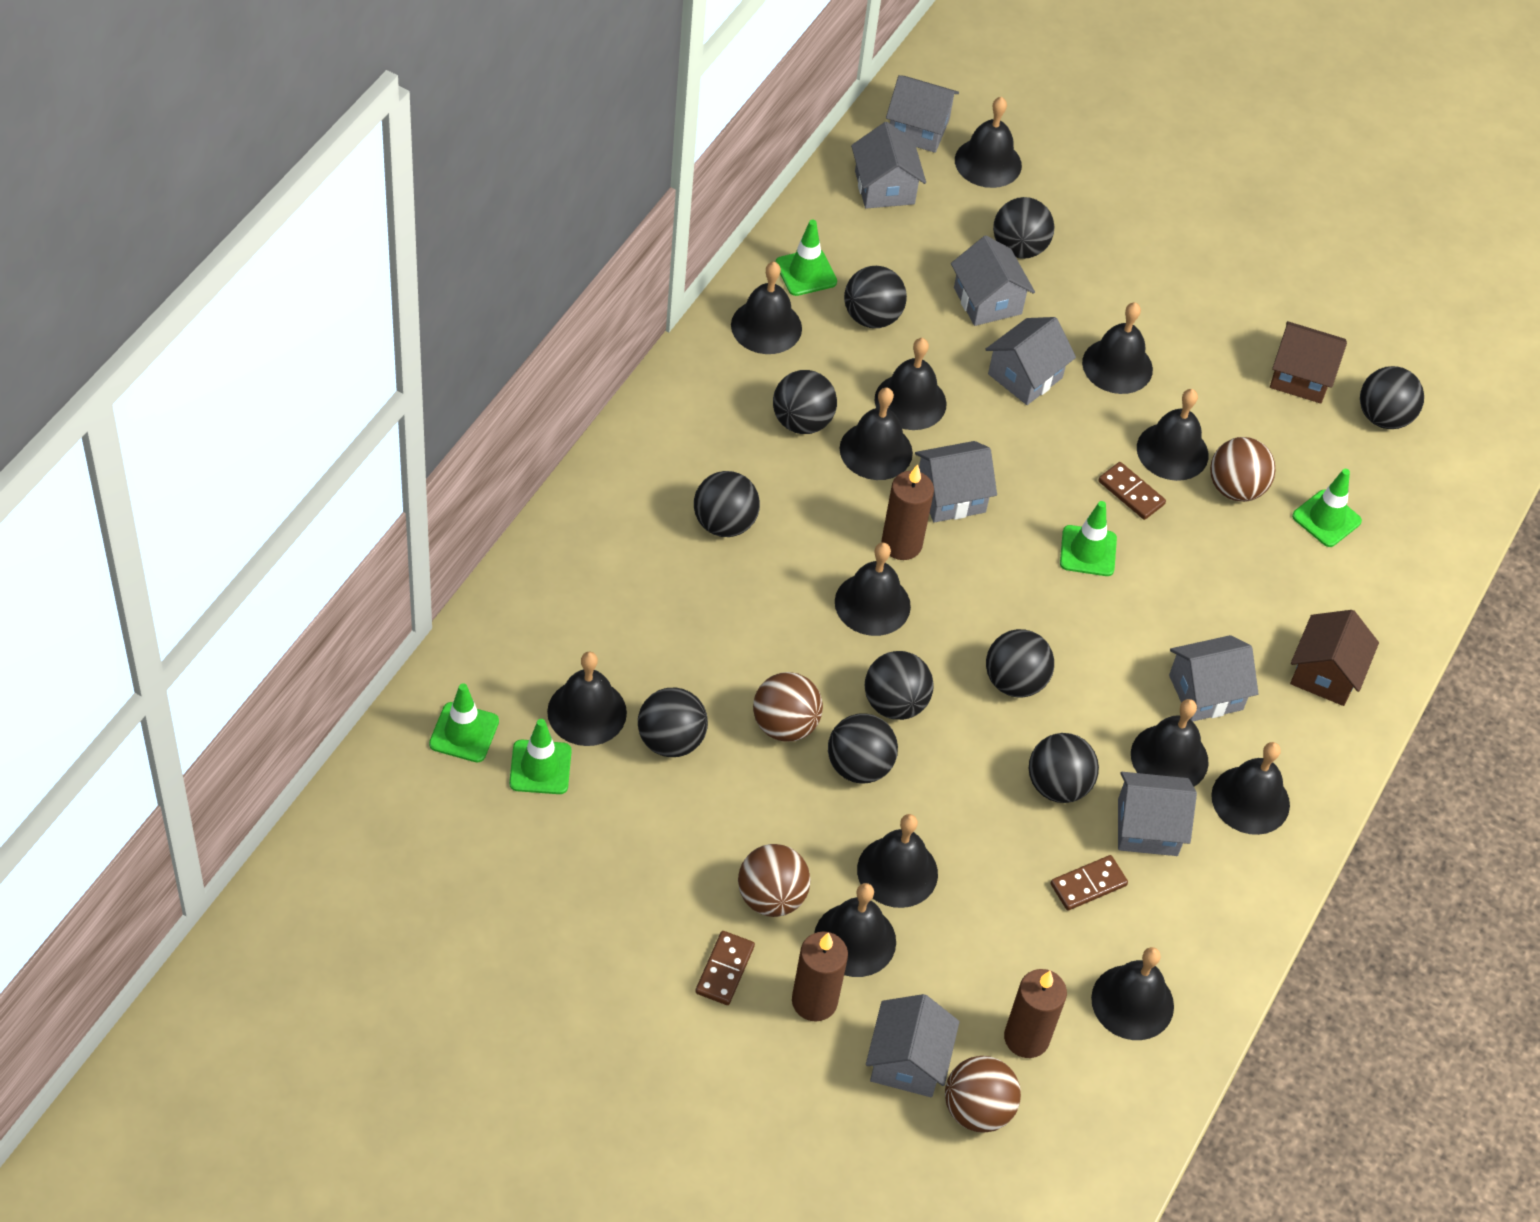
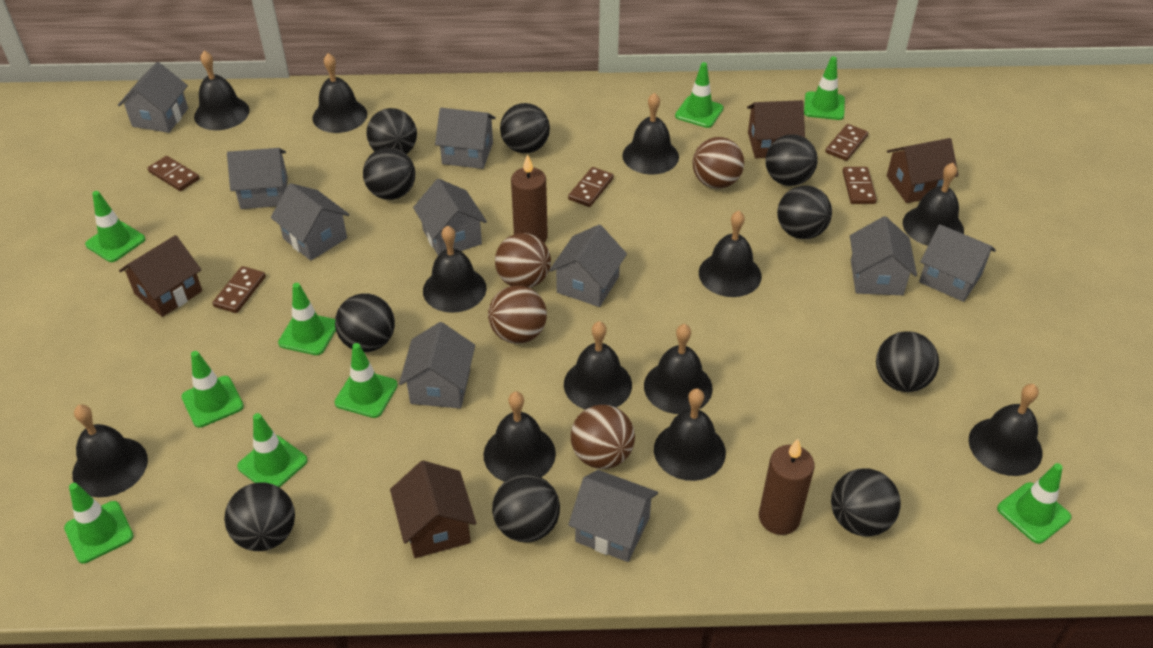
black bell: [547,651,627,746] [731,262,802,354] [814,883,896,977] [835,543,911,636] [840,388,913,480] [857,814,938,908] [875,338,947,430] [955,97,1022,188] [1082,302,1153,394] [1091,947,1174,1040] [1131,699,1209,786] [1137,389,1209,481] [1211,742,1290,835] = 13 -> [72,405,148,497] [194,51,249,130] [312,53,367,133] [423,225,486,313] [484,392,556,482] [564,321,632,410] [622,93,679,175] [644,324,713,414] [654,388,726,481] [699,211,761,297] [903,163,964,246] [969,384,1043,476] = 12
brown candle: [792,932,848,1021] [881,464,934,560] [1004,969,1067,1058] = 3 -> [511,154,548,243] [759,439,815,535] = 2
brown domino: [695,931,755,1005] [1050,855,1128,911] [1098,462,1166,520] = 3 -> [148,156,200,191] [212,266,266,313] [568,167,614,207] [825,124,868,161] [843,167,877,204] = 5
brown house: [1270,321,1347,403] [1290,610,1379,706] = 2 -> [119,235,202,317] [390,461,476,558] [747,100,805,158] [887,138,959,203] = 4
green traffic cone: [429,683,499,762] [509,719,572,794] [776,220,837,296] [1060,501,1117,576] [1292,469,1362,547] = 5 -> [64,483,133,563] [85,191,145,262] [181,351,244,428] [237,413,308,487] [278,283,336,355] [334,343,398,418] [675,62,724,128] [804,56,845,120] [997,463,1071,544] = 9
grey house: [851,122,926,209] [866,994,959,1097] [886,75,959,153] [915,441,997,523] [951,236,1035,326] [985,317,1076,405] [1118,772,1197,856] [1169,635,1259,722] = 8 -> [118,62,188,133] [227,148,288,209] [271,183,350,261] [399,322,475,408] [413,179,487,255] [435,108,496,169] [549,225,627,307] [568,470,658,562] [850,216,917,295] [919,224,996,302] = 10

